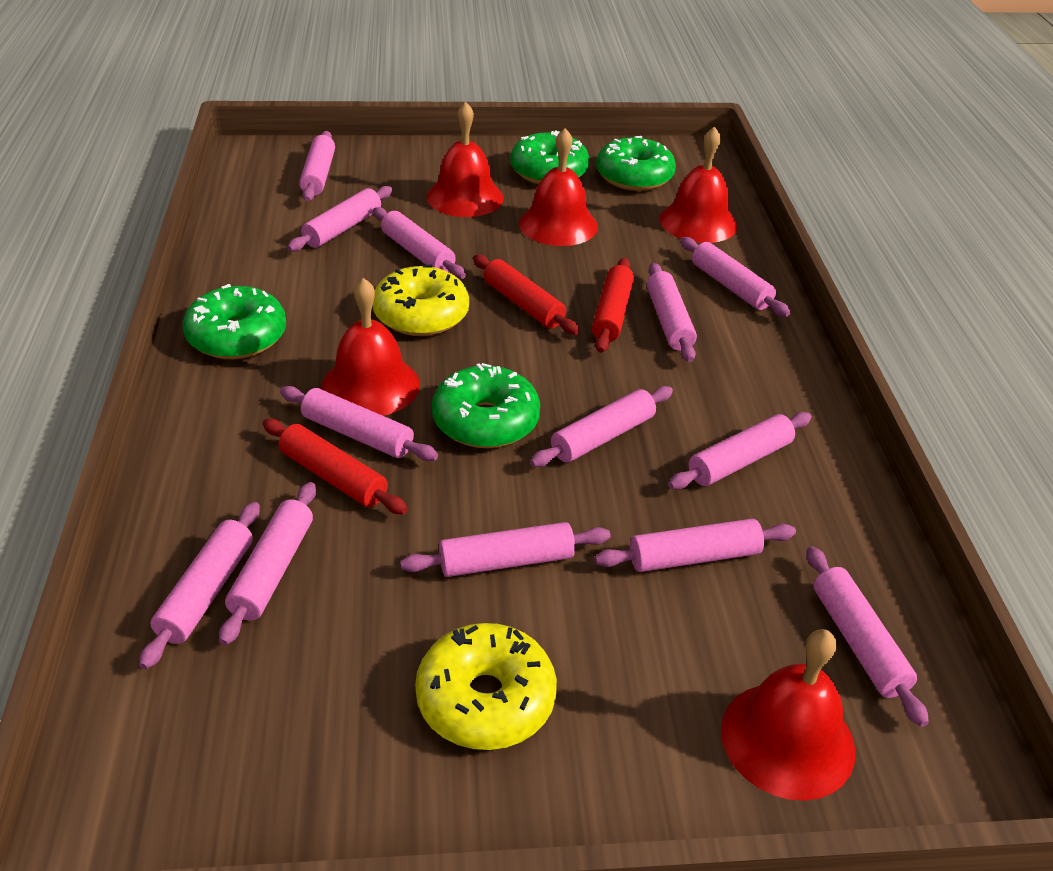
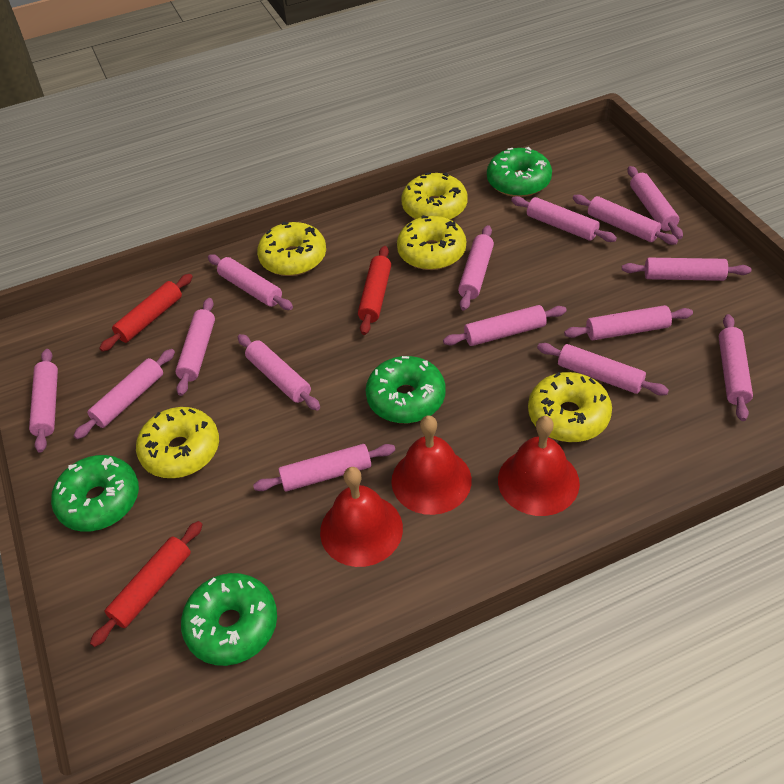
pink rolling pin: [139,502,260,669] [219,482,316,645] [280,386,438,461] [287,186,392,251] [299,131,335,202] [373,207,466,279] [400,522,611,577] [530,386,673,467] [595,519,796,572] [647,263,697,362] [668,412,811,490] [680,237,790,317] [806,546,929,727] = 13 -> [29,349,58,453] [74,349,175,439] [175,298,215,396] [208,254,293,310] [238,334,320,410] [253,444,395,491] [443,305,567,346] [458,225,494,311] [511,196,617,242] [537,343,669,396] [564,305,693,340] [573,194,678,245] [622,258,751,281] [627,166,683,239] [719,314,753,421] = 15
red bell: [321,278,420,416] [427,102,504,217] [519,128,598,246] [659,126,738,243] [721,629,856,801] = 5 -> [320,467,403,567] [391,415,472,515] [498,416,580,516] = 3
yellow donut: [373,264,469,336] [415,623,557,750] = 2 -> [136,407,219,478] [257,222,326,276] [397,215,466,270] [401,172,468,220] [528,372,612,442] = 5

